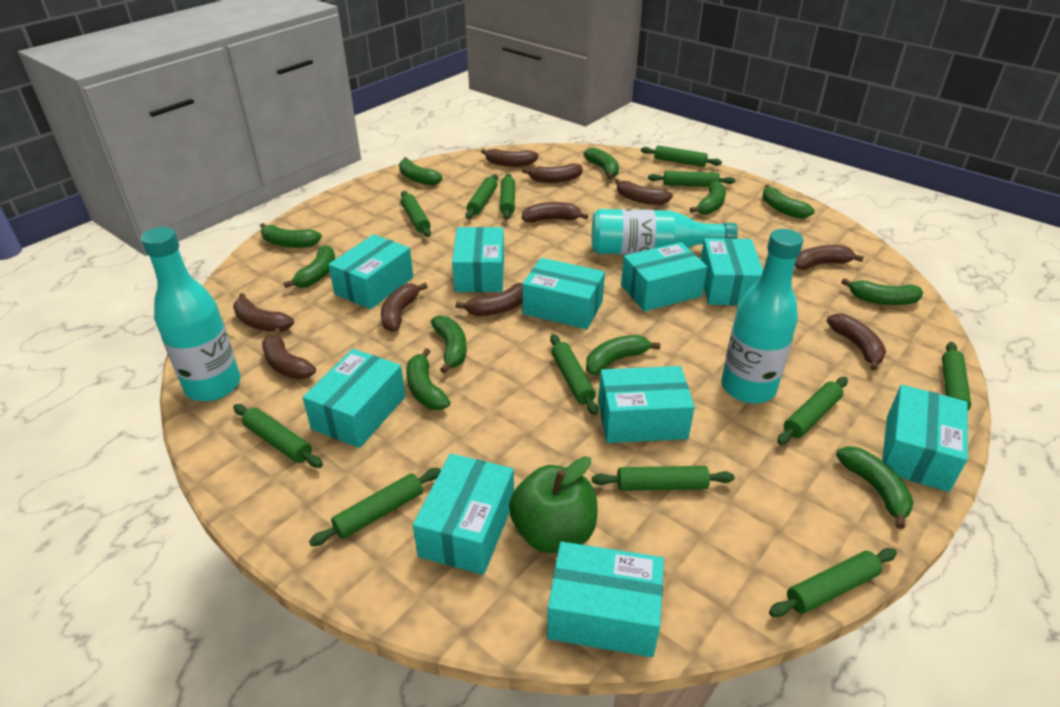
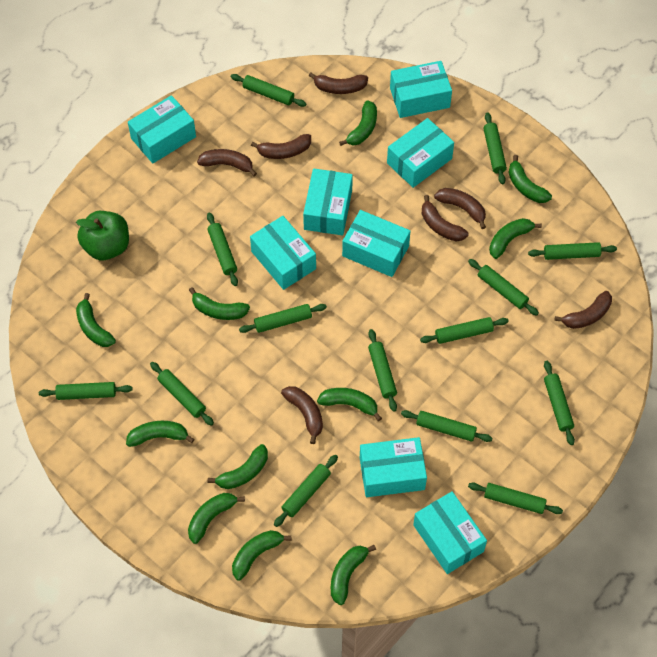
brown banana: [233,293,294,332] [262,328,316,379] [381,283,428,332] [456,283,523,316] [481,149,539,167] [522,163,583,183] [522,202,588,223] [615,179,673,205] [795,245,864,270] [827,313,886,371] = 10 -> [197,149,257,176] [251,134,311,159] [281,386,323,444] [309,72,368,94] [422,195,469,242] [434,188,486,229] [554,291,612,329] = 7
green rolling pin: [233,404,323,468] [309,468,441,546] [401,191,431,237] [466,174,498,219] [500,173,515,219] [550,334,598,415] [592,466,735,491] [641,145,722,167] [648,171,735,187] [769,548,897,617] [777,377,848,445] [942,342,971,410] = 12 -> [39,382,133,400] [150,362,214,426] [207,213,238,286] [231,74,306,107] [239,304,327,333] [274,455,338,527] [368,329,397,412] [401,410,492,442] [420,317,509,344] [468,259,539,316] [468,483,563,514] [483,112,507,184] [528,242,617,260] [544,361,575,445] = 14
turquoise bottle: [141,227,240,401] [592,209,738,255] [721,229,804,403] = 3 -> none = 0
turquoise box: [303,349,406,448] [328,234,413,309] [413,454,514,575] [452,227,504,292] [522,258,605,329] [547,541,664,657] [598,366,695,443] [621,242,707,311] [700,238,763,306] [882,385,968,492] = 10 -> [128,95,196,163] [250,216,316,290] [303,169,353,235] [342,210,411,277] [360,437,427,497] [387,118,454,188] [390,61,452,118] [413,491,487,574] = 8

